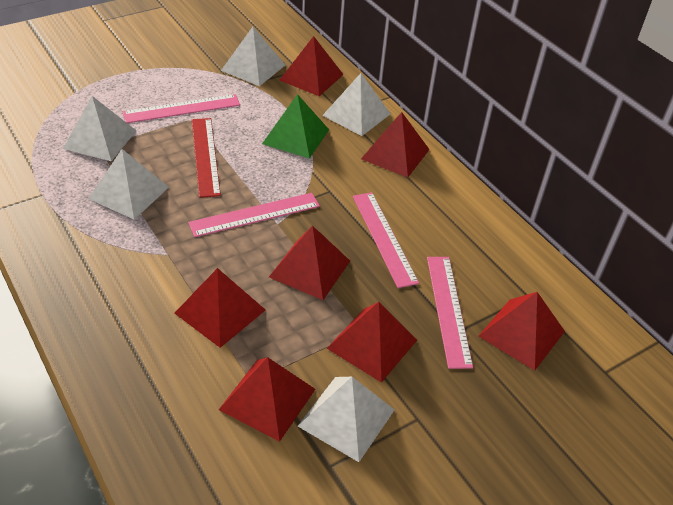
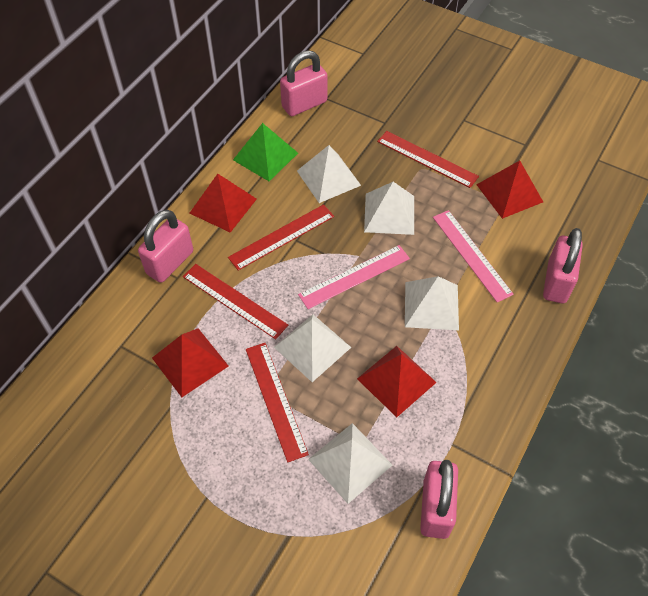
pink padlock: none = 0 -> [138,210,193,283] [280,50,328,116] [420,460,458,539] [543,228,583,304] = 4
pink ruler: [123,94,240,123] [188,193,320,237] [353,192,419,288] [427,257,473,369] = 4 -> [298,245,410,309] [433,210,514,302] = 2
red pyramid: [175,268,265,348] [219,357,315,442] [269,225,350,300] [280,36,344,96] [327,302,417,383] [361,112,430,178] [479,292,565,371] = 7 -> [152,328,228,397] [189,174,257,233] [357,346,437,417] [476,161,543,219] = 4
red ruler: [192,118,221,198] = 1 -> [183,264,288,339] [228,204,334,271] [246,343,309,462] [377,131,479,188] = 4

